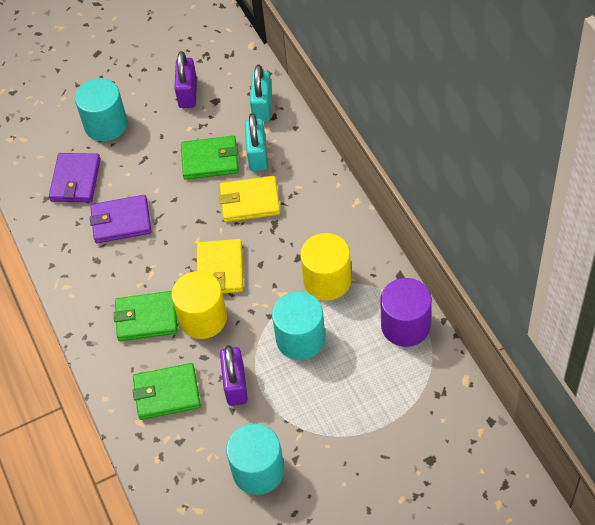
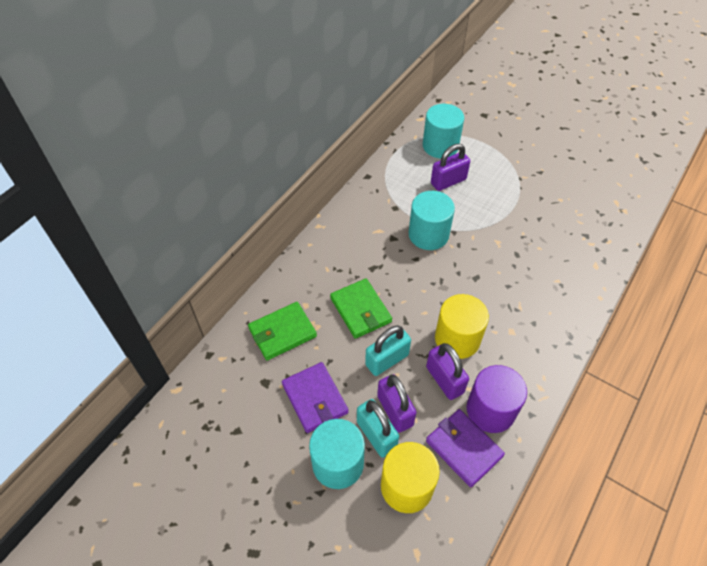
green wallet: [114,291,178,341] [133,363,201,420] [181,136,239,180] = 3 -> [248,302,317,361] [330,279,392,339] = 2
purple padlock: [174,51,197,108] [220,345,248,406] = 2 -> [377,374,417,433] [426,343,469,400] [431,144,470,191] = 3
yellow wallet: [197,239,243,293] [219,176,280,222] = 2 -> none = 0

